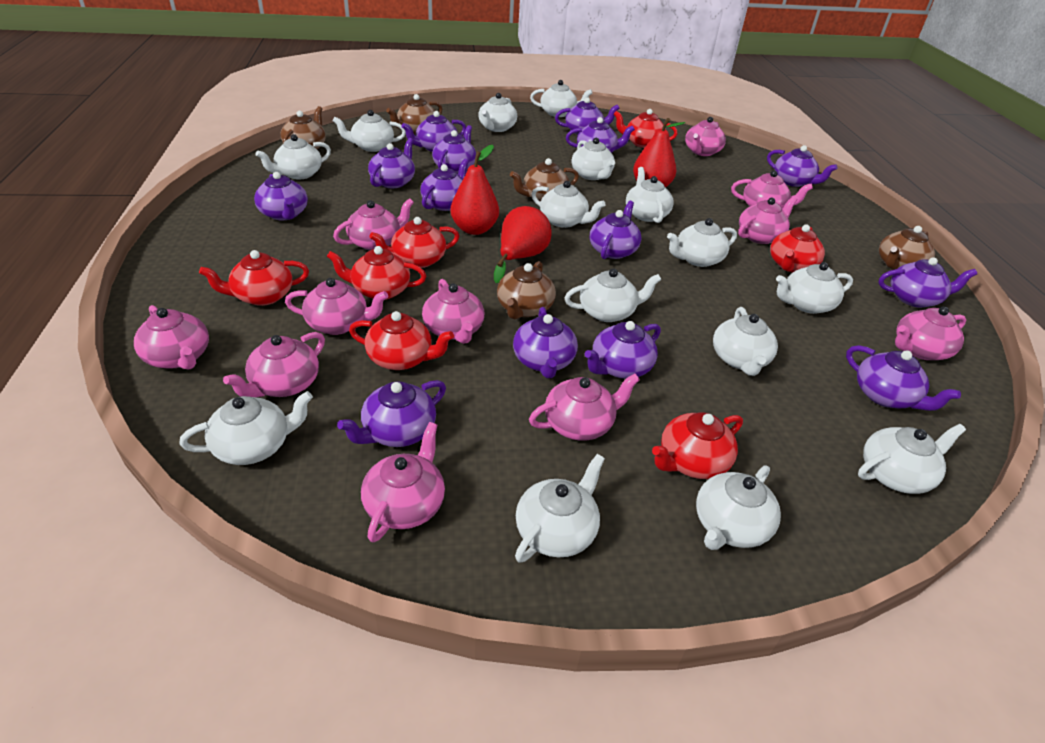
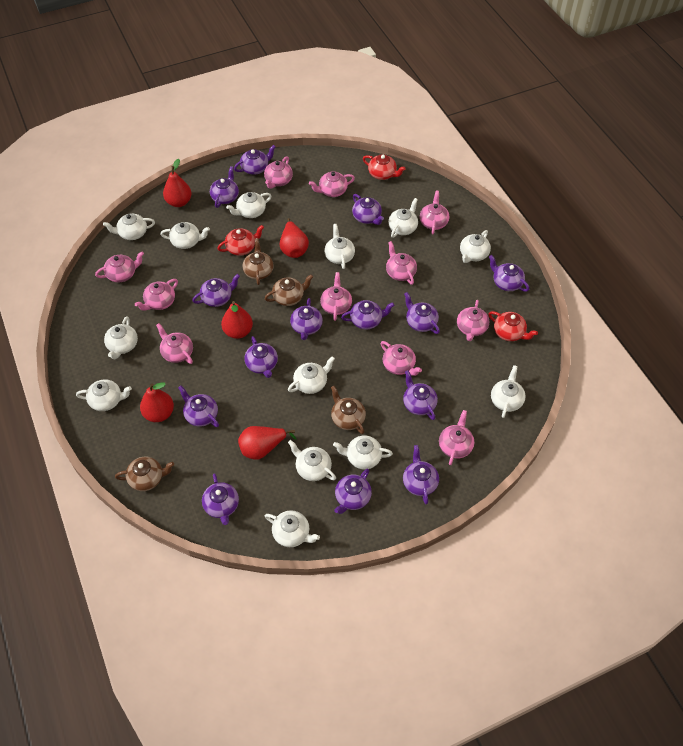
brown teapot: [281,106,326,149] [386,94,442,134] [497,261,556,319] [510,158,579,202] [879,226,935,270] = 5 -> [115,457,174,491] [242,238,274,285] [265,274,313,306] [331,386,366,434] = 4
red pear: [451,145,499,235] [494,206,552,283] [633,118,685,187] = 3 -> [140,382,174,422] [163,159,192,207] [221,301,253,339] [238,426,296,460] [280,218,309,258] = 5
red teapot: [199,250,309,306] [327,246,426,300] [349,311,454,370] [370,217,459,268] [613,109,678,148] [652,412,743,479] [770,225,825,273] = 7 -> [217,225,264,256] [363,154,406,180] [488,311,538,341] = 3
white teapot: [179,391,313,465] [256,134,331,180] [333,110,406,152] [478,93,517,132] [515,454,605,563] [530,80,592,117] [532,181,606,228] [565,268,662,322] [572,138,615,180] [626,167,674,223] [667,218,737,267] [696,465,781,550] [713,307,778,376] [776,262,853,314] [858,424,966,494] = 15 -> [76,379,132,411] [103,214,155,240] [104,316,138,359] [160,222,210,249] [226,192,271,218] [265,510,320,547] [288,356,335,394] [288,440,336,481] [324,224,355,269] [333,436,393,470] [388,198,418,238] [460,230,491,263] [491,365,526,418] = 13

